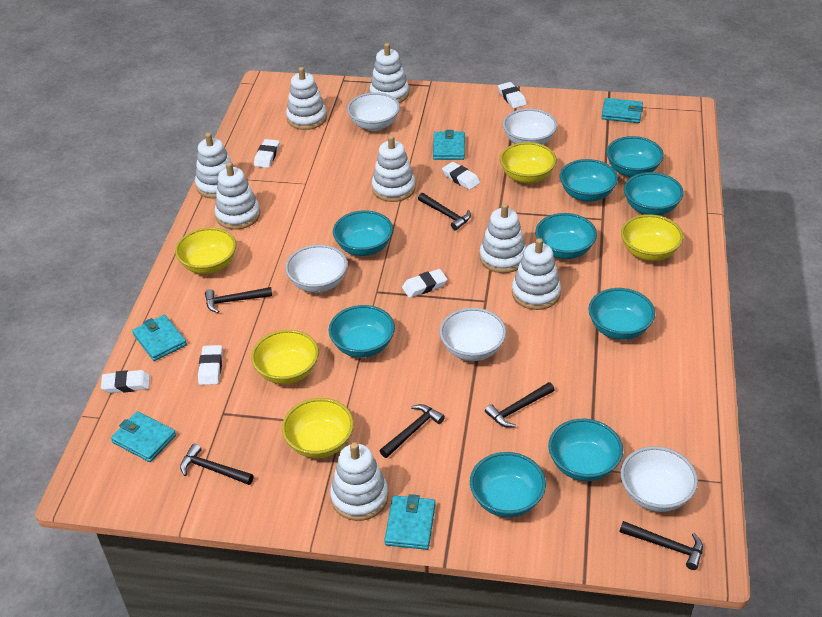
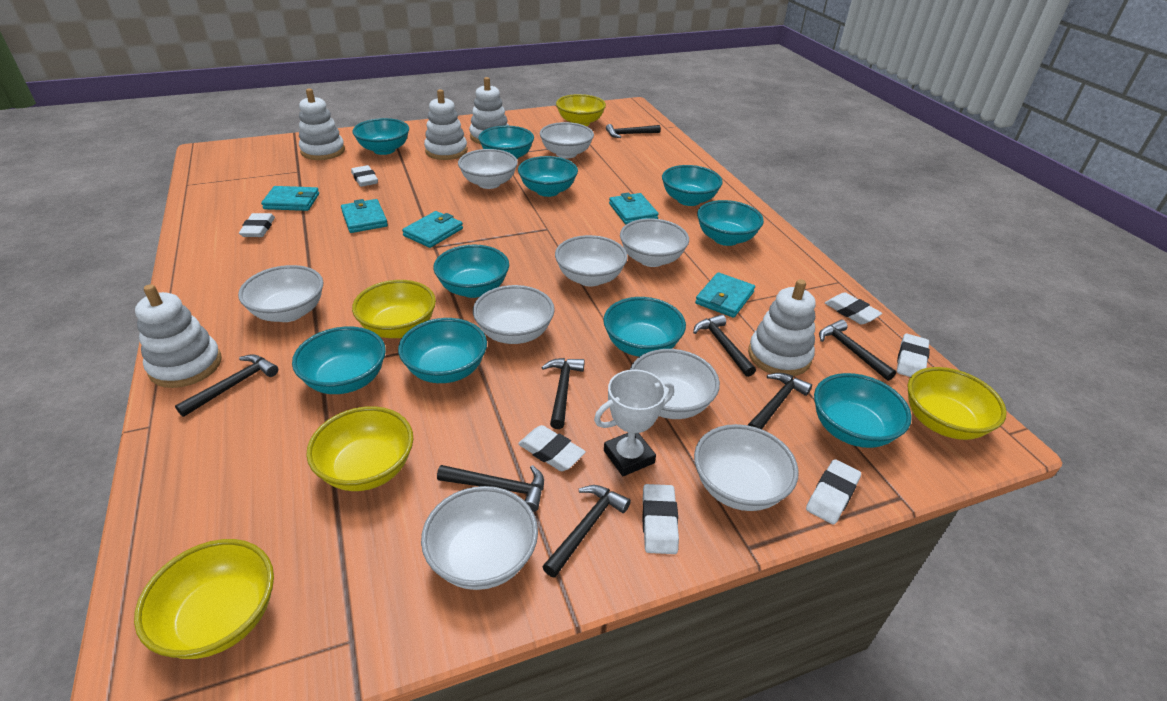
black hammer: [180,444,254,485] [205,287,272,313] [380,404,445,458] [418,193,471,230] [485,382,554,428] [620,521,703,570] = 6 -> [175,354,278,417] [437,465,544,512] [541,358,585,429] [542,485,631,578] [606,124,661,138] [693,314,756,377] [748,373,812,429] [819,320,896,381] = 8
turquoise bowl: [329,305,395,358] [333,210,393,256] [470,452,546,518] [535,213,597,259] [548,419,623,481] [560,159,618,202] [588,288,655,340] [606,136,664,177] [624,172,683,215] = 9 -> [292,327,386,394] [352,118,409,155] [398,318,487,383] [433,245,509,298] [478,126,534,159] [518,156,578,197] [603,297,686,357] [662,165,723,206] [697,200,764,246] [814,373,912,448] = 10
white bowl: [285,245,348,293] [347,92,400,131] [439,308,506,361] [503,108,557,145] [621,446,698,512] = 5 -> [238,265,323,322] [421,486,538,590] [458,149,518,189] [473,285,555,344] [540,122,594,159] [555,235,628,287] [620,218,689,267] [630,349,720,419] [694,424,799,511] = 9
white eraser: [101,370,150,393] [198,345,223,385] [254,139,280,168] [402,269,447,298] [442,162,480,190] [498,82,527,108] = 6 -> [239,213,275,237] [351,165,378,187] [518,425,586,471] [642,484,679,554] [806,459,861,525] [825,292,882,325] [897,334,930,377] = 7
white stacking toy: [195,133,234,199] [215,162,260,230] [286,67,327,130] [330,442,388,521] [370,43,409,103] [372,135,416,202] [480,203,526,273] [512,238,561,310] = 8 -> [135,284,222,388] [299,88,345,160] [424,89,468,160] [469,77,509,144] [748,279,816,376] = 5
white trophy: none = 0 -> [594,369,674,476] = 1

